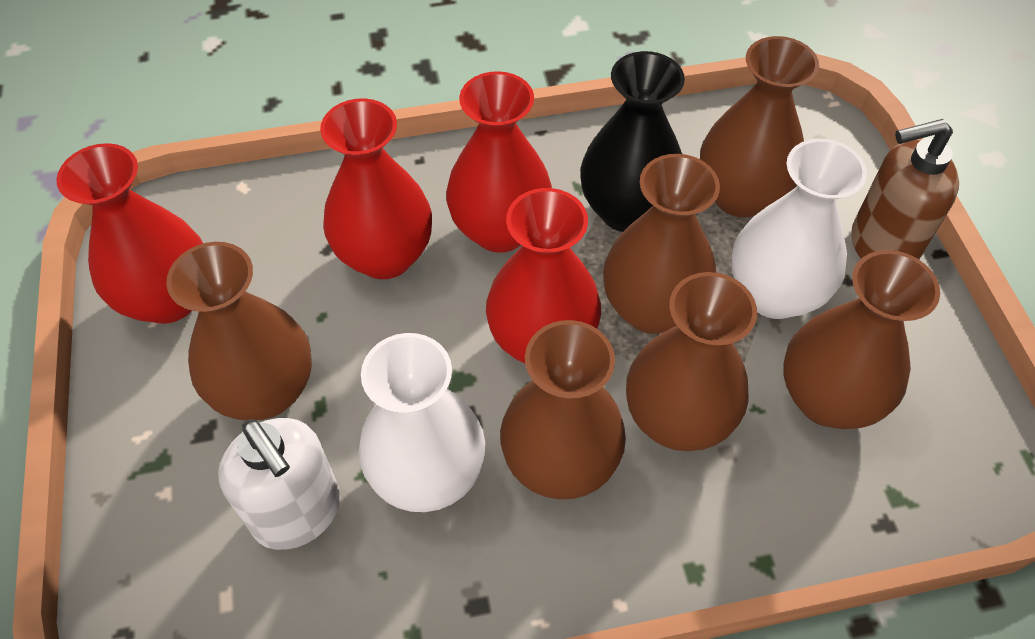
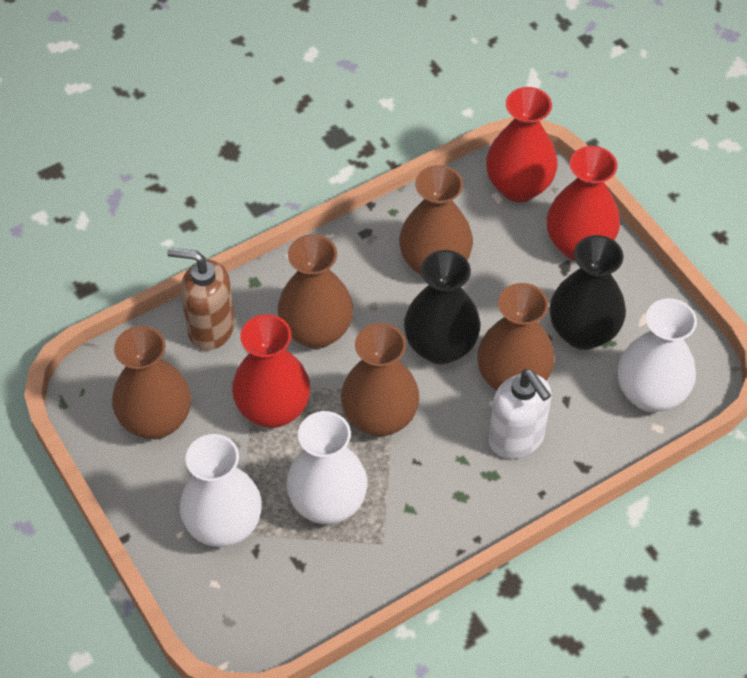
black vase: [580,51,685,232] = 1 -> [404,250,480,364] [550,235,626,350] = 2
brown vase: [166,242,312,420] [500,320,626,500] [603,154,720,334] [626,272,757,451] [700,36,819,217] [783,250,940,429] = 6 -> [112,326,191,439] [277,234,353,349] [341,323,419,437] [399,165,473,276] [477,283,555,391] = 5
red vase: [56,143,203,324] [320,98,432,279] [446,71,552,253] [486,188,601,363] = 4 -> [232,314,310,428] [486,87,558,202] [547,146,620,260] = 3
white vase: [359,333,485,512] [731,139,867,319] = 2 -> [180,434,262,547] [286,411,368,524] [618,298,697,412] = 3

